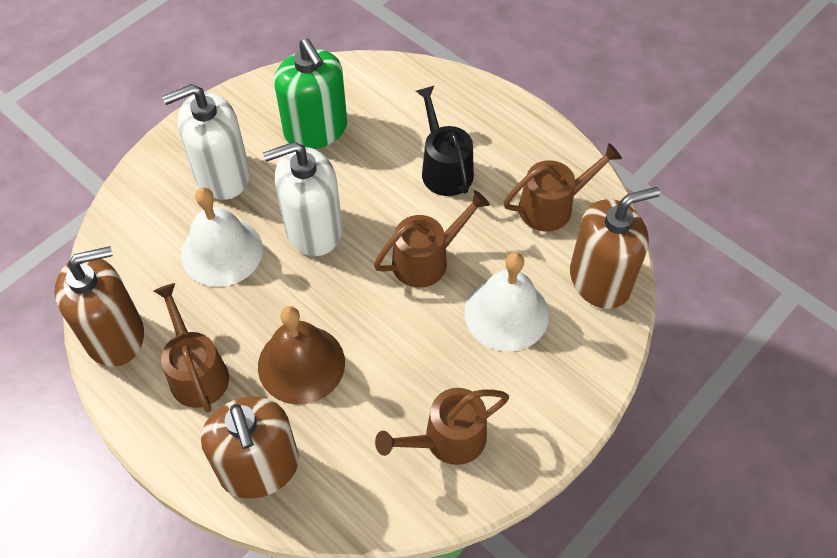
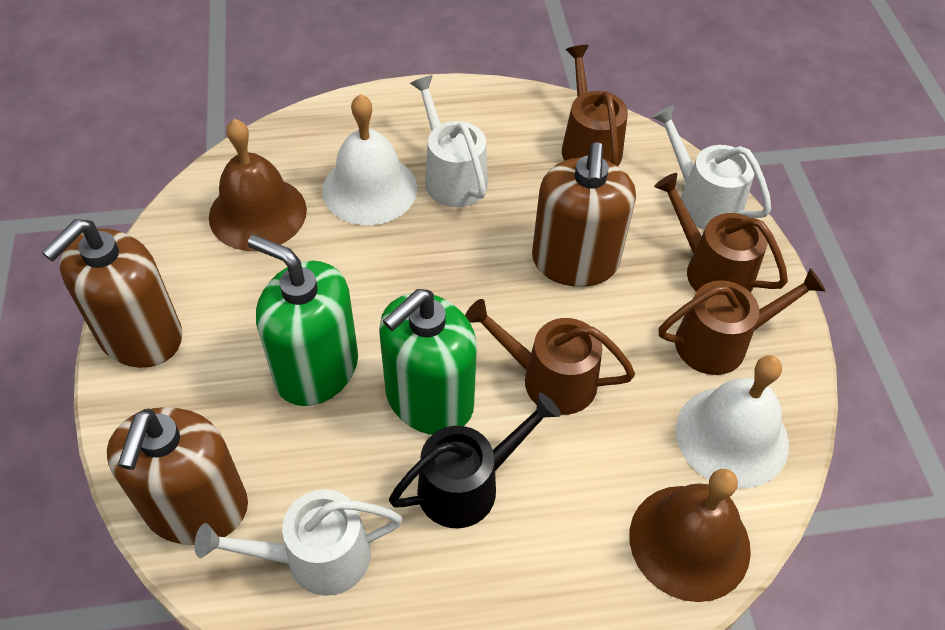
brown bell: [258,306,345,405] = 1 -> [209,119,307,251] [629,469,751,602] = 2
green soap dispenser: [274,38,347,149] = 1 -> [248,235,358,406] [379,289,477,435] = 2
white soap dispenser: [162,84,250,200] [263,142,342,256] = 2 -> none = 0
white watering can: none = 0 -> [194,489,402,596] [410,75,488,207] [652,105,771,230] = 3

